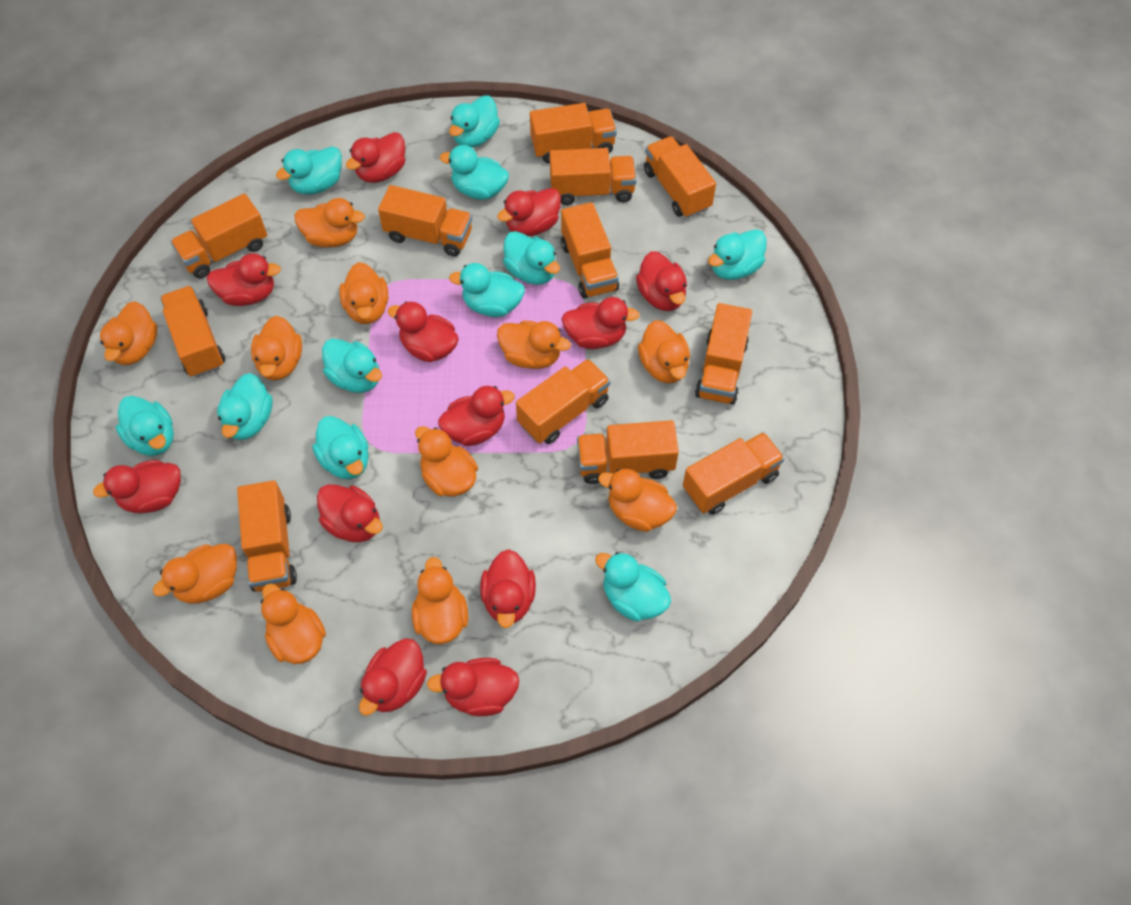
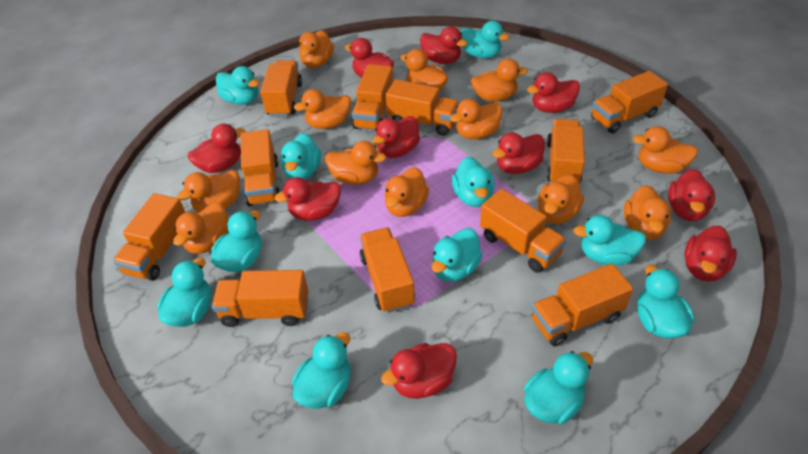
orange duck: [100,301,157,365] [153,544,237,604] [251,316,302,380] [261,583,326,664] [294,198,365,247] [339,262,388,324] [412,557,468,644] [415,426,478,497] [497,321,571,369] [598,469,677,532] [638,320,690,383] = 11 -> [173,202,229,254] [177,170,240,212] [294,89,351,129] [299,30,334,68] [325,141,386,185] [384,167,429,217] [400,49,448,91] [450,99,503,139] [471,59,528,102] [538,174,584,224] [624,185,671,240] [633,126,698,174] = 12
orange truck: [160,286,225,377] [170,193,267,279] [237,480,297,592] [378,185,472,257] [516,359,610,444] [530,103,617,164] [550,148,637,205] [561,202,619,299] [577,420,679,484] [644,136,716,218] [683,432,785,515] [695,303,752,405] = 12 -> [113,193,186,281] [212,270,309,327] [241,129,280,207] [260,60,302,116] [352,64,393,130] [360,228,415,313] [386,79,460,136] [480,189,567,273] [532,264,633,346] [546,119,585,183] [591,71,668,134] = 11
red duck: [93,460,181,513] [207,253,281,306] [317,484,383,542] [346,132,405,183] [359,638,427,716] [388,302,459,362] [427,658,519,716] [438,386,515,446] [480,549,536,628] [497,188,561,236] [562,297,640,349] [636,251,687,311] = 12 -> [188,124,245,173] [274,177,341,221] [345,38,394,78] [373,116,420,158] [381,343,457,399] [420,26,468,64] [493,132,545,174] [527,72,580,113] [668,169,715,221] [684,226,737,282] = 10

